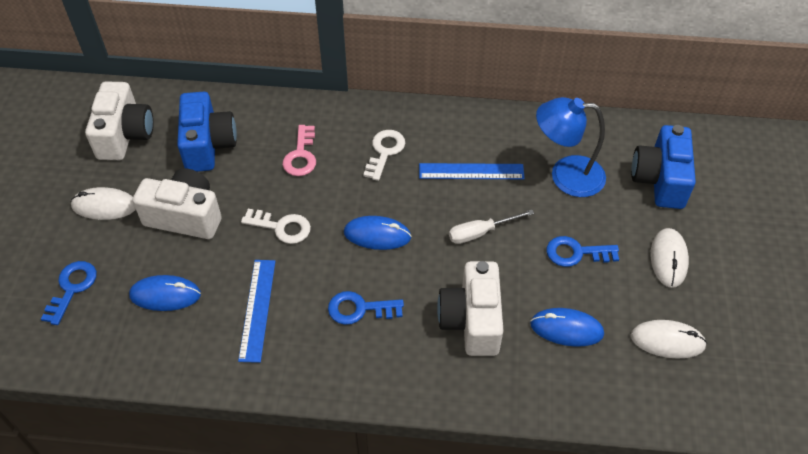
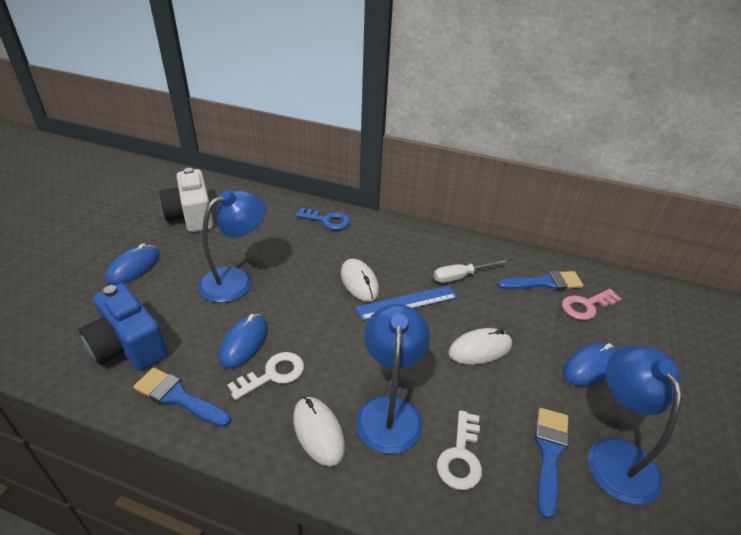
blue brush: none = 0 -> [133,367,231,427] [497,271,584,290] [535,408,569,519] = 3
blue camera: [177,92,237,172] [631,125,696,209] = 2 -> [79,283,168,371] = 1
blue key: [41,261,97,325] [328,291,404,325] [547,236,619,267] = 3 -> [296,208,350,230] = 1
blue lamp: [536,97,606,197] = 1 -> [198,190,266,303] [356,304,430,454] [588,345,682,505] = 3
blue ruler: [238,260,275,363] [419,163,525,179] = 2 -> [356,286,458,321] = 1
white camera: [85,81,154,160] [132,168,222,239] [437,261,503,356] = 3 -> [159,168,213,232] = 1

